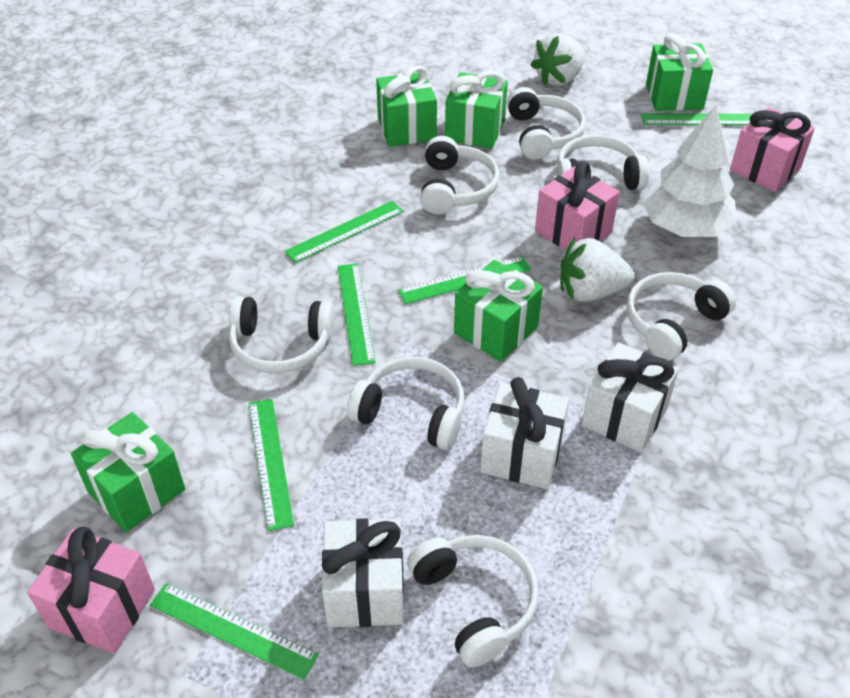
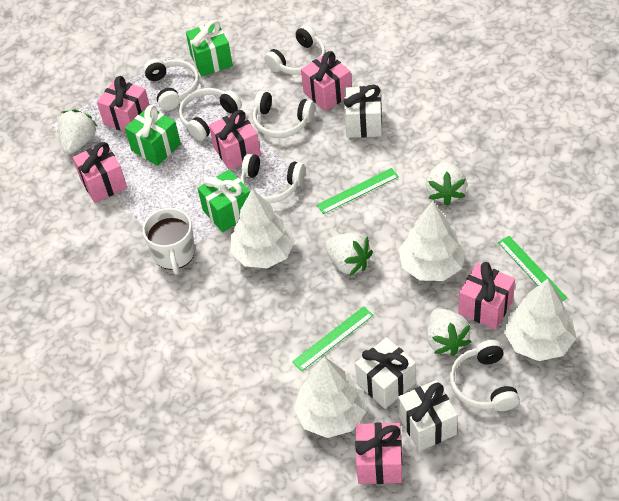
green gift: [71,412,185,532] [376,65,437,147] [445,71,508,149] [454,260,543,362] [646,34,713,111] = 5 -> [125,105,181,166] [186,20,233,76] [197,169,250,232] = 3
green ruler: [150,583,318,679] [249,399,294,531] [284,201,404,263] [338,263,376,366] [398,256,531,304] [641,113,752,125] = 6 -> [292,306,374,371] [317,168,399,214] [498,236,567,301] = 3
pink gift: [27,527,155,654] [535,161,620,251] [730,107,815,192] = 3 -> [73,142,127,203] [97,76,150,132] [209,110,261,170] [301,51,352,111] [355,422,402,484] [458,262,515,330] = 6
white headphones: [229,296,335,373] [347,357,465,450] [407,535,539,667] [420,136,500,214] [507,87,586,160] [556,135,649,190] [627,272,736,361] = 7 -> [143,59,199,111] [179,88,242,141] [240,153,305,203] [253,91,315,138] [264,25,326,75] [450,340,520,411] = 6
white mug: none = 0 -> [143,208,195,274] = 1
white strawberry: [531,33,585,86] [560,237,634,302] = 2 -> [58,109,98,154] [325,233,373,276] [426,162,467,206] [427,308,471,356] = 4
white tree: [642,105,737,237] = 1 -> [230,189,295,269] [294,356,366,438] [399,201,466,281] [504,278,576,361] = 4

